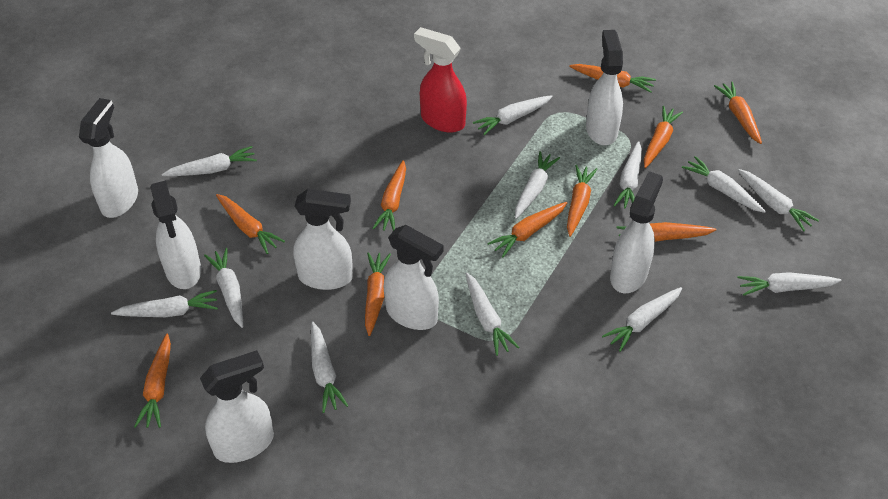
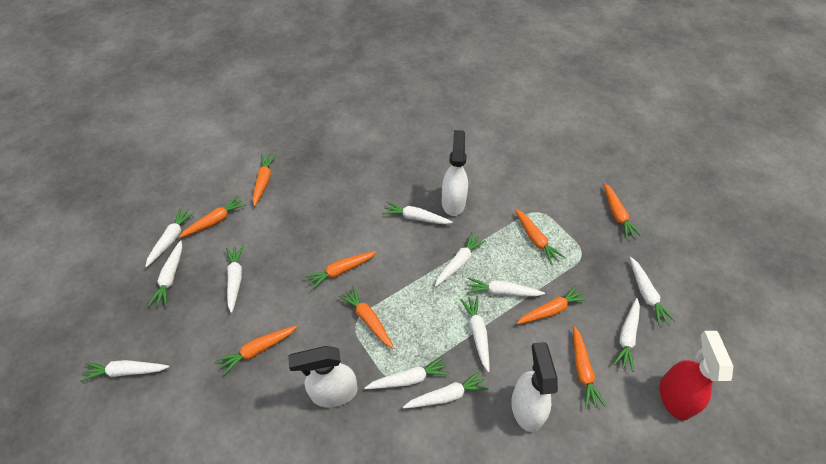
orange carrot: [134,334,171,428] [216,194,285,254] [365,252,391,336] [372,160,406,231] [487,202,567,257] [567,165,597,237] [569,64,656,93] [617,222,716,242] [644,106,683,168] [714,82,762,144] = 10 -> [179,195,246,238] [216,325,297,376] [253,154,276,206] [305,251,377,290] [339,286,394,348] [515,209,565,265] [516,285,588,324] [573,326,606,409] [604,183,642,239] = 9
white spray bottle: [79,98,138,218] [150,181,201,289] [200,350,274,463] [294,189,353,290] [383,225,444,330] [586,30,623,145] [610,171,663,293] = 7 -> [288,346,357,408] [442,130,468,216] [511,342,558,432] = 3

